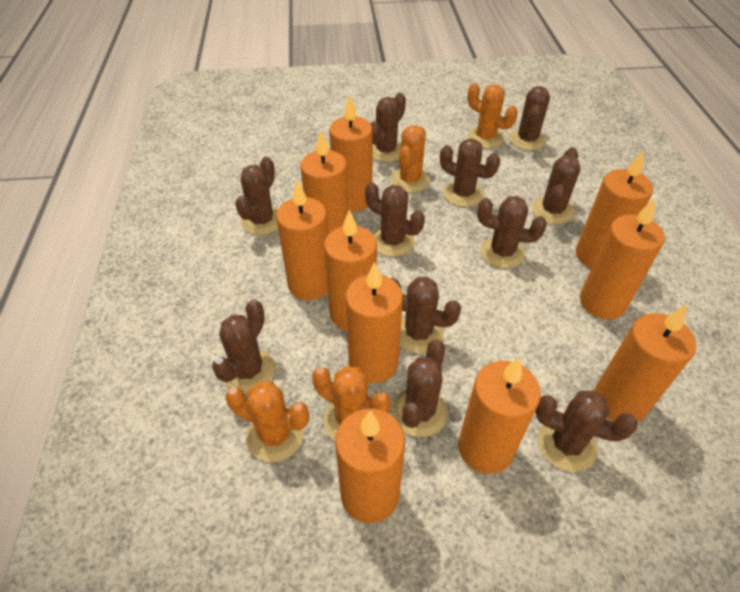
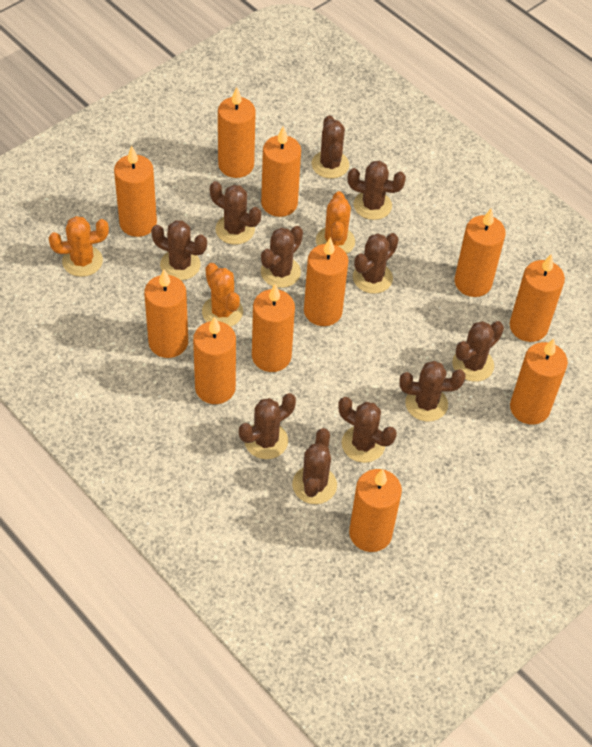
orange cactus: [225,381,309,462] [312,366,391,441] [391,125,430,193] [467,83,518,148] = 4 -> [48,216,109,277] [202,263,243,327] [316,191,355,254] = 3
orange candle: [276,180,329,301] [301,131,349,234] [324,210,377,330] [329,96,373,212] [335,409,405,523] [345,262,403,383] [458,357,541,474] [576,150,653,268] [580,198,665,319] [594,304,696,422] = 10 -> [114,146,157,237] [144,269,188,358] [193,316,236,404] [218,87,256,178] [252,284,295,372] [261,126,301,217] [304,237,349,326] [349,469,402,552] [455,208,506,297] [510,254,565,342] [510,338,568,425] = 11

